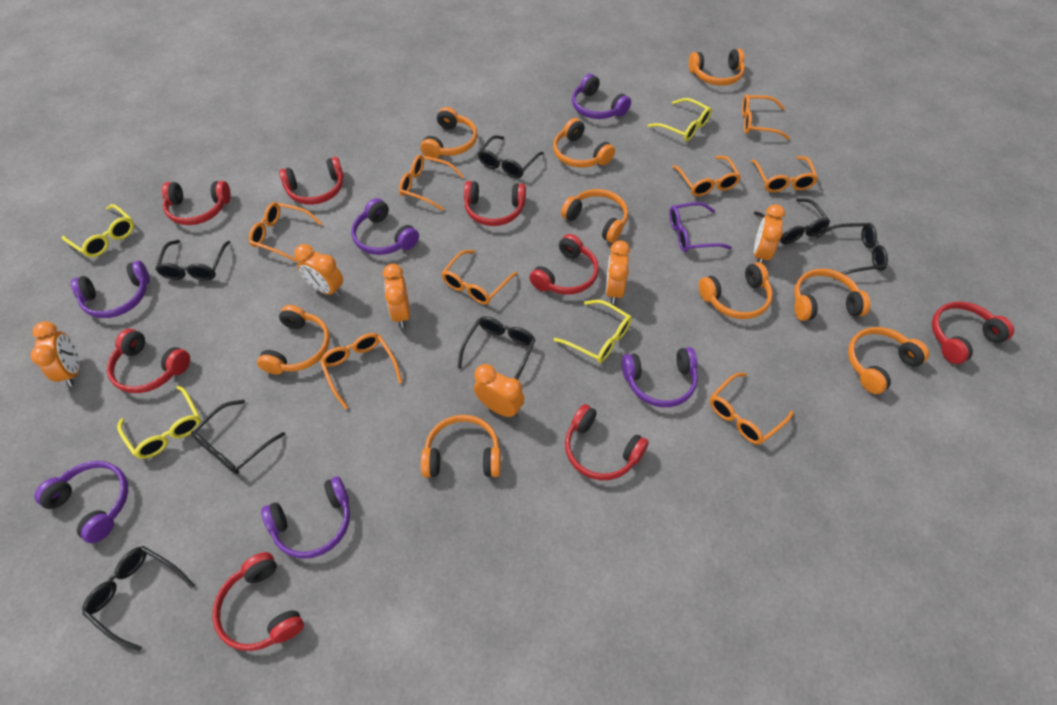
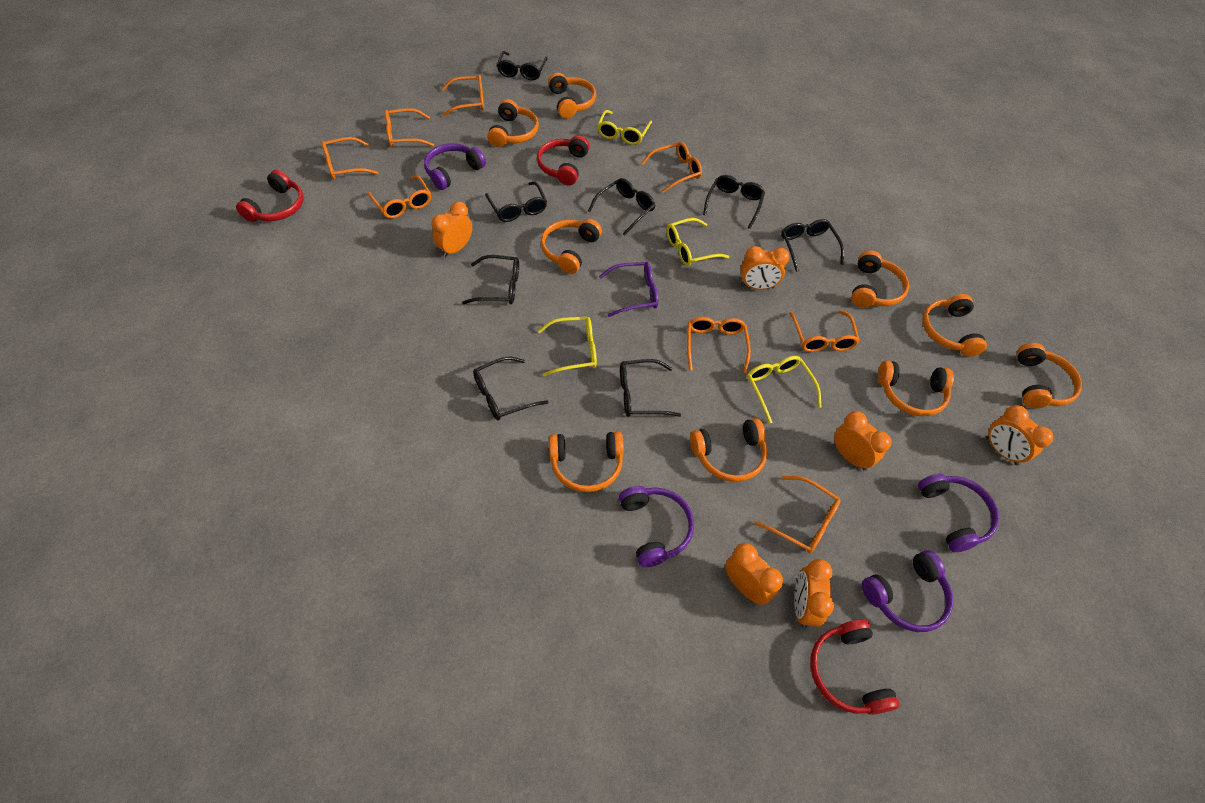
black glasses: [82,546,195,652] [155,240,231,280] [191,400,285,474] [457,316,536,380] [478,135,544,178] [754,198,830,244] [815,223,888,275] = 7 -> [462,255,519,304] [473,357,548,420] [485,182,547,222] [497,51,548,80] [588,178,656,236] [620,359,681,417] [703,175,765,229] [781,219,844,272] = 8
purple headphones: [34,461,128,543] [71,260,150,318] [261,476,350,559] [351,198,419,255] [572,74,631,119] [622,347,698,407] = 6 -> [424,143,486,190] [619,486,694,567] [862,550,953,632] [918,474,999,552] = 4
red headphones: [107,329,190,393] [162,181,231,225] [212,552,304,651] [279,157,344,205] [464,181,526,226] [529,234,599,295] [565,404,649,480] [932,301,1014,364] = 8 -> [236,170,303,222] [537,135,590,186] [810,619,899,715] = 3

